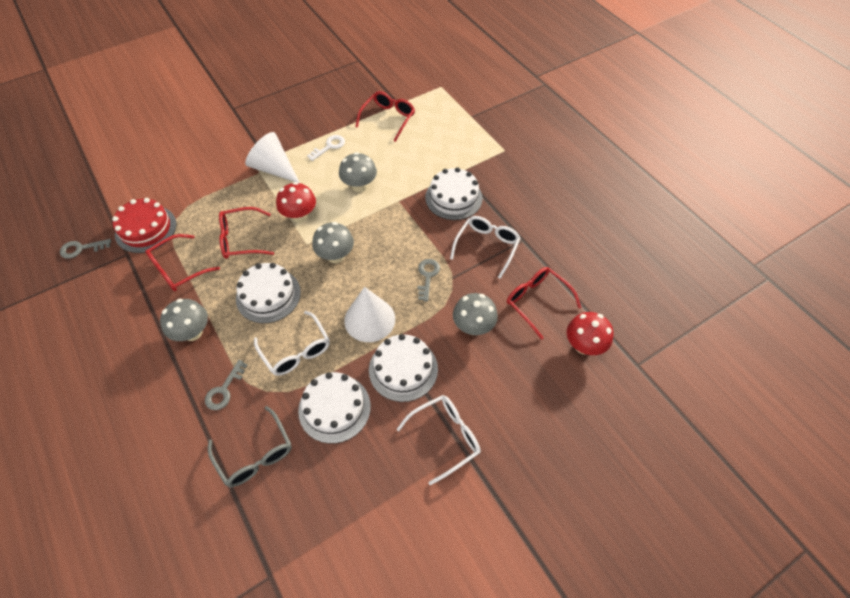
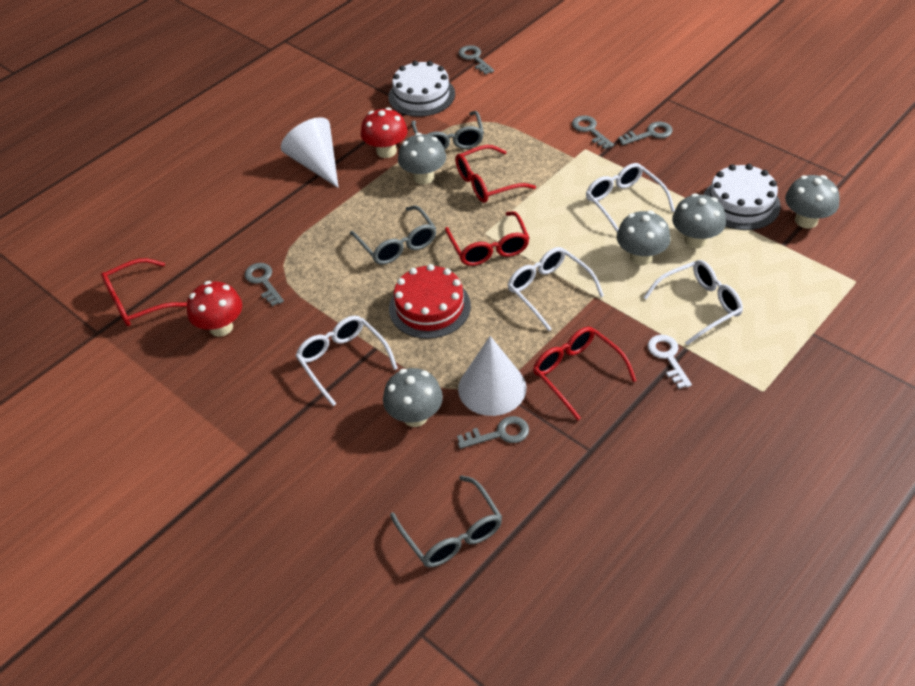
grey glasses: [208,406,292,487] = 1 -> [350,205,436,265] [390,475,502,567] [411,111,484,150] = 3
grey key: [60,239,111,259] [205,360,248,410] [417,259,440,301] = 3 -> [244,263,284,306] [457,416,529,449] [458,45,494,74] [572,115,614,149] [618,122,673,145] = 5
grey mushroom: [160,299,208,341] [312,222,354,263] [339,152,377,192] [453,293,498,335] = 4 -> [383,368,443,427] [398,133,446,185] [617,210,671,265] [672,193,726,248] [785,175,840,228] = 5
white cake: [236,263,301,323] [298,372,371,444] [369,334,438,402] [425,167,483,220] = 4 -> [388,61,455,117] [703,164,781,230] = 2
white glasses: [254,311,330,376] [396,395,481,485] [450,216,521,279] = 3 -> [295,316,398,406] [508,247,604,331] [586,163,675,232] [643,260,743,345] = 4

